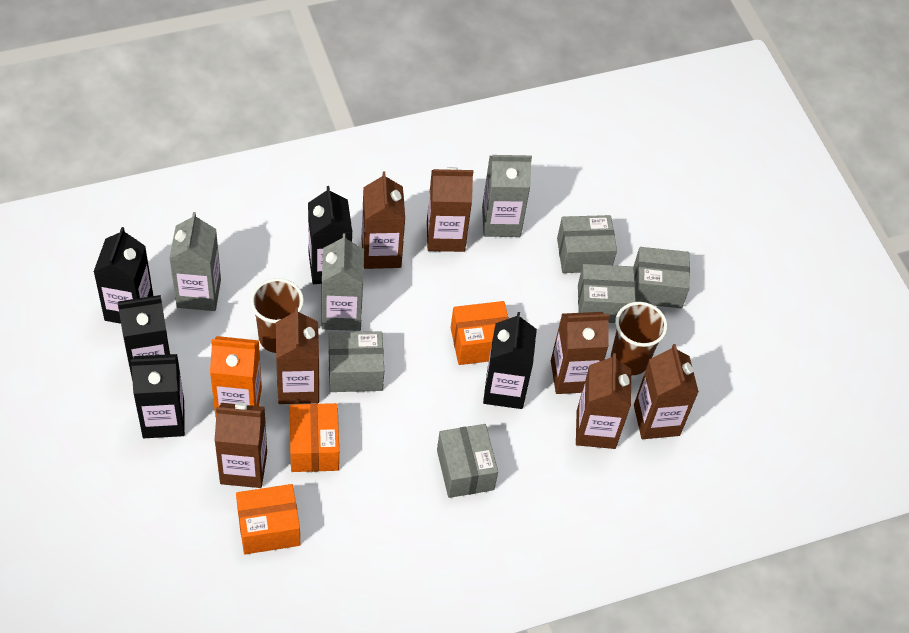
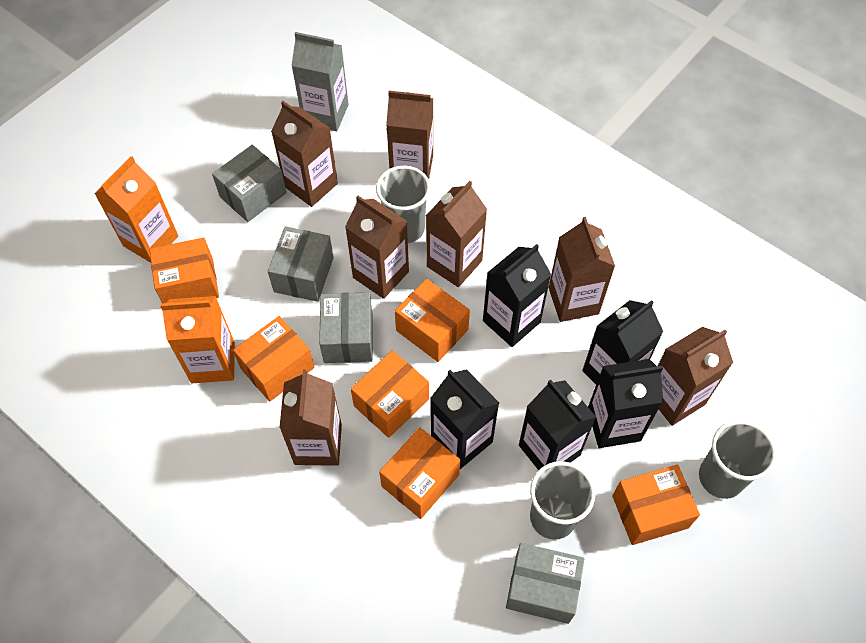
brown cup: [250,278,304,353] [611,302,668,375] = 2 -> none = 0
grey box: [329,332,384,392] [437,424,498,498] [557,215,617,273] [578,264,636,323] [633,247,690,308] = 5 -> [212,145,287,222] [268,226,334,302] [319,292,373,363] [506,543,584,624] = 4
grey carton: [169,212,221,311] [321,234,364,331] [482,155,532,237] = 3 -> [291,32,349,131] = 1
grey cup: none = 0 -> [376,166,431,243] [530,461,595,540] [699,420,776,499] = 3
orange box: [236,484,300,554] [290,403,339,472] [451,301,509,365] = 3 -> [149,238,219,304] [233,316,315,402] [351,350,429,438] [379,427,460,519] [395,279,470,362] [612,465,700,545] = 6
orange carton: [210,336,262,417] = 1 -> [94,156,178,263] [160,296,235,383] = 2

